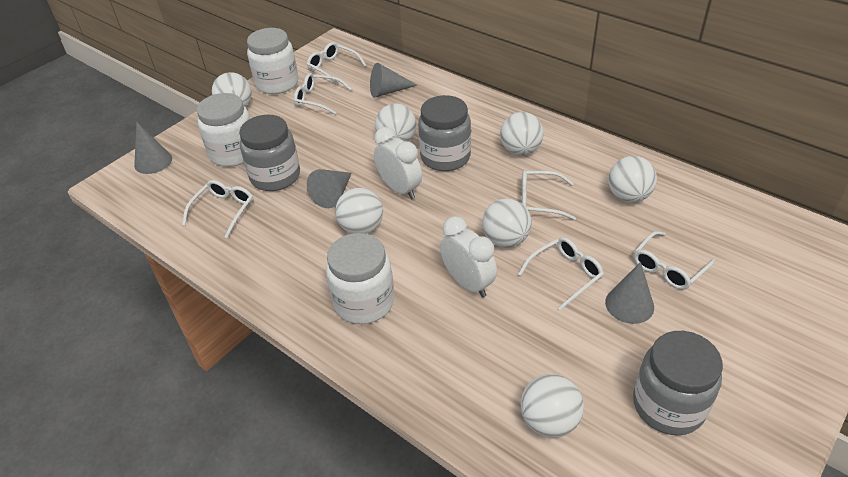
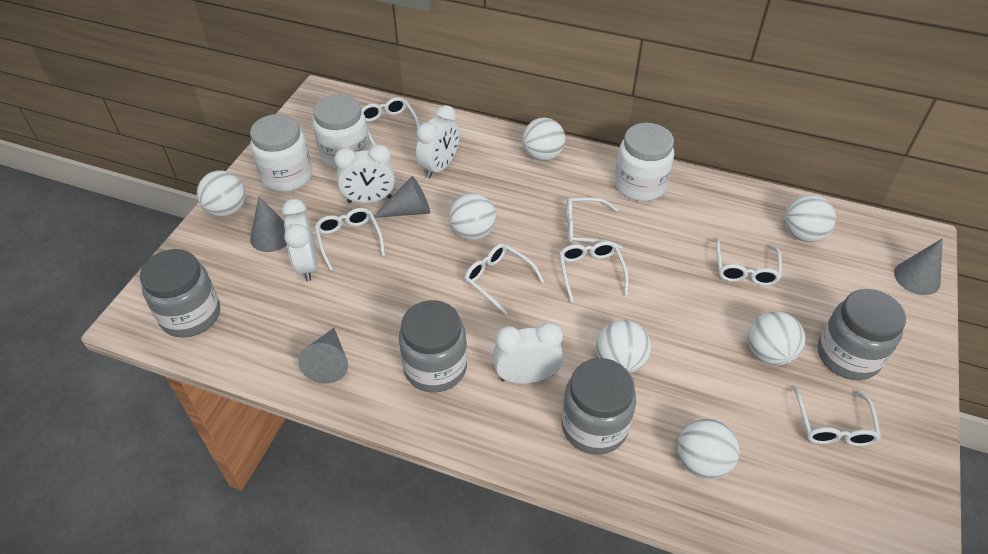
grey jar: [239,115,300,191] [418,95,471,171] [633,331,723,435] = 3 -> [140,249,220,338] [399,300,467,392] [561,358,636,455] [818,289,906,380] = 4
white clock: [374,127,422,199] [440,216,497,297] = 2 -> [282,199,317,281] [334,144,395,203] [416,105,460,179] [493,322,563,384] = 4
white glasses: [182,180,253,238] [294,73,352,115] [307,42,367,85] [518,237,604,311] [522,170,576,220] [634,231,715,290] = 6 -> [315,208,385,271] [361,97,420,146] [465,243,544,315] [559,241,629,302] [566,198,622,249] [716,239,782,286] [794,386,881,446] = 7

